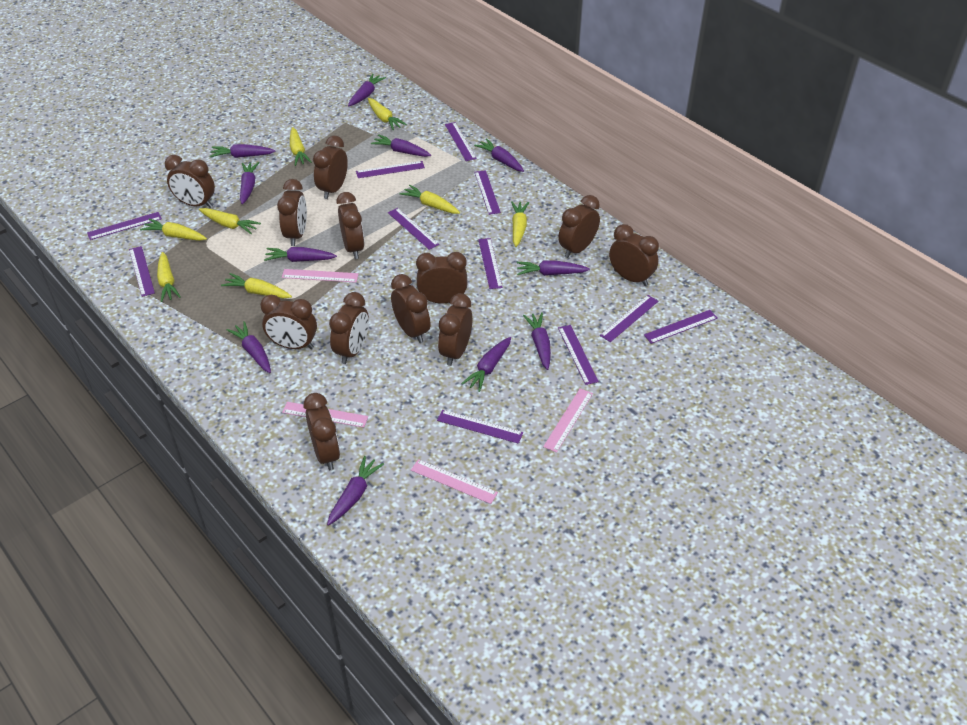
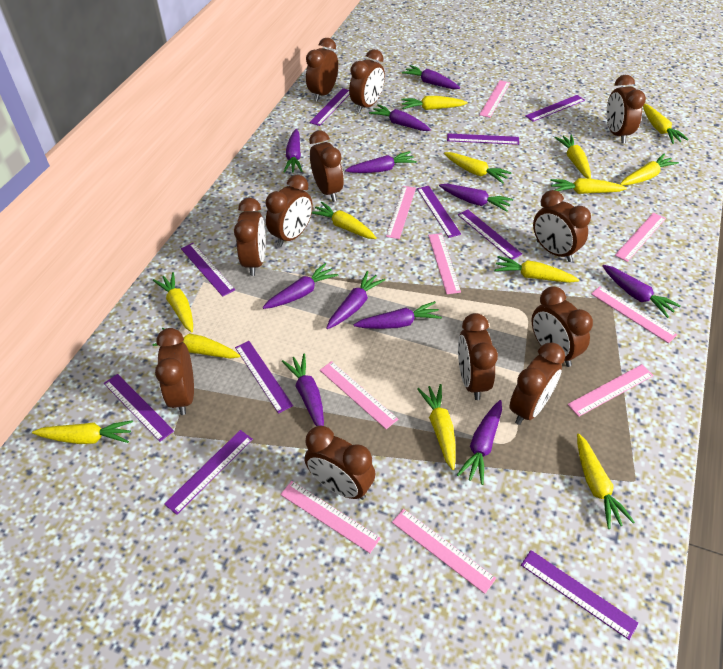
pink ruler: [282,269,359,283] [282,402,368,428] [411,459,498,504] [543,388,593,453] = 4 -> [280,481,381,553] [320,361,398,429] [386,186,416,239] [392,509,496,594] [428,233,461,294] [479,80,510,118] [568,364,654,417] [591,286,677,343] [615,213,666,262] = 9
purple ruler: [87,212,162,240] [129,246,155,297] [356,161,425,178] [388,208,439,250] [437,410,523,444] [445,122,477,161] [474,170,501,215] [478,238,502,289] [558,325,599,385] [600,295,658,342] [644,310,718,344] = 11 -> [104,374,174,442] [164,430,253,515] [181,243,235,297] [235,341,293,414] [309,88,349,126] [417,186,461,238] [447,133,519,145] [458,209,522,260] [521,550,639,640] [525,95,585,122] = 10
yellow carrot: [140,218,207,241] [157,252,181,302] [199,208,261,234] [221,273,292,299] [290,127,312,166] [368,98,407,130] [400,185,460,214] [511,201,529,247] = 8 -> [32,420,133,444] [153,272,193,333] [153,328,240,359] [312,202,377,239] [401,96,467,110] [417,384,456,470] [444,152,512,183] [494,256,579,283] [550,178,627,194] [555,134,591,179] [577,434,635,529] [620,153,679,185] [643,104,689,144] = 13

